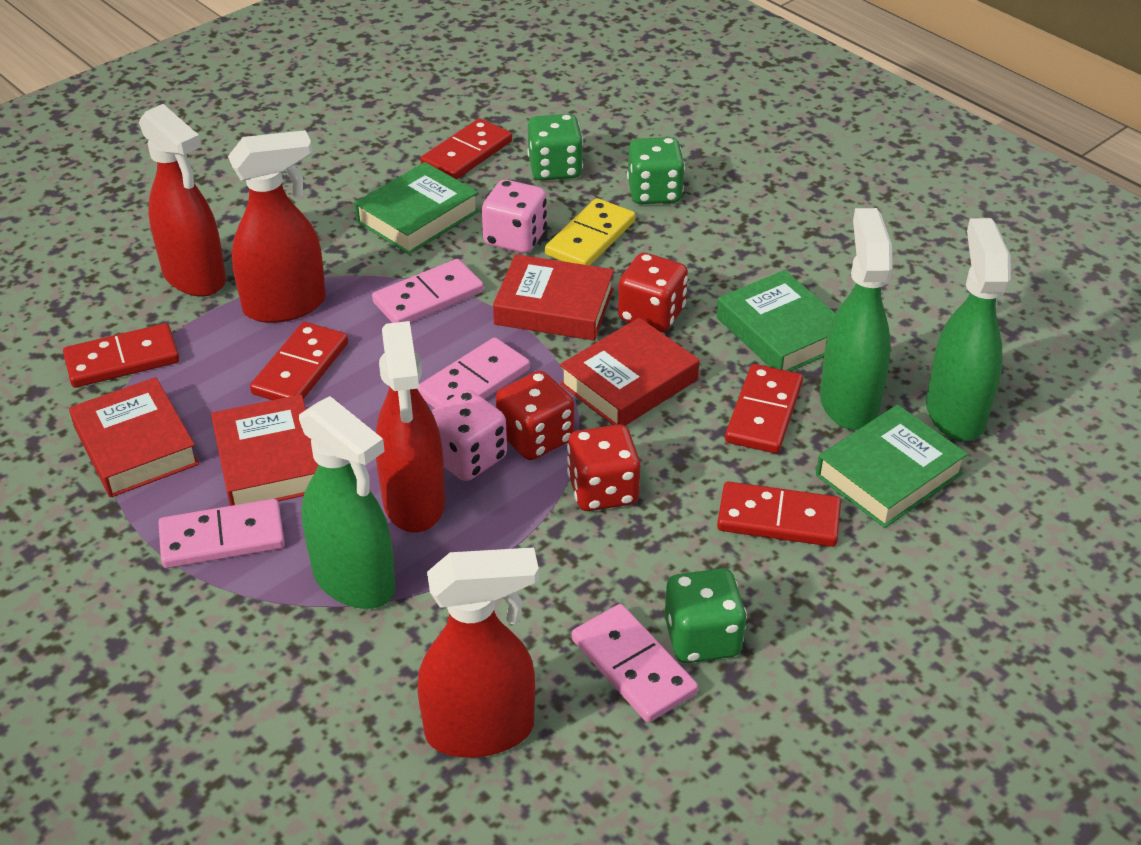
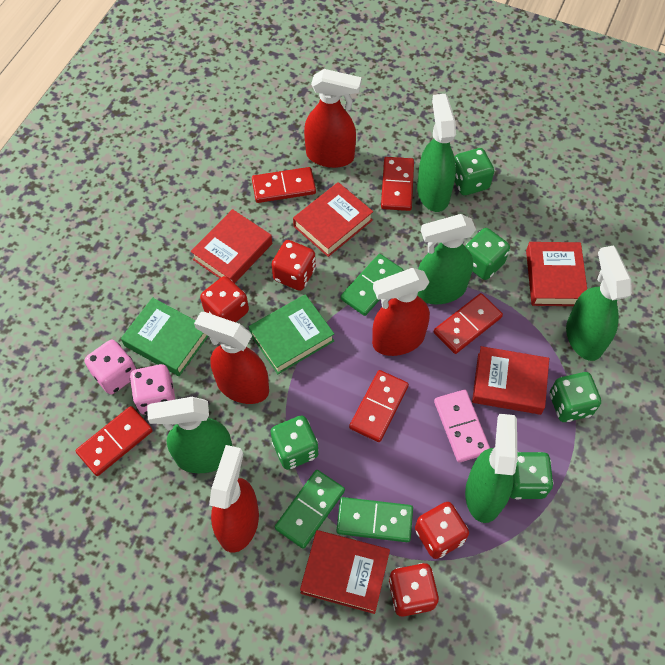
green book: [354,162,479,254] [717,270,836,371] [816,405,968,528] = 3 -> [121,297,208,376] [249,294,334,374] = 2
green dice: [528,114,583,181] [627,137,685,204] [665,568,747,663] = 3 -> [271,416,318,470] [454,148,494,195] [465,228,510,280] [510,452,554,500] [550,372,601,422] = 5
green domino: none = 0 -> [275,470,345,549] [337,497,413,542] [341,254,404,316] = 3
green spray bottle: [299,396,395,609] [820,208,892,430] [926,218,1011,441] = 3 -> [147,397,232,473] [417,94,456,212] [417,214,476,304] [465,414,518,523] [566,246,632,361] = 5
pink domino: [158,499,285,568] [372,259,484,323] [418,337,530,408] [572,604,698,723] = 4 -> [434,390,490,463] = 1
red book: [69,377,199,498] [211,395,319,506] [493,254,614,341] [560,318,699,426] = 4 -> [191,209,272,283] [293,182,373,257] [300,530,390,614] [472,346,549,415] [526,242,587,306] = 5
red dice: [496,371,574,460] [567,424,641,511] [618,253,688,332] = 3 -> [200,276,249,322] [271,240,316,291] [388,563,439,617] [415,502,469,559] = 4
yellow domino: [545,198,635,265] = 1 -> none = 0

